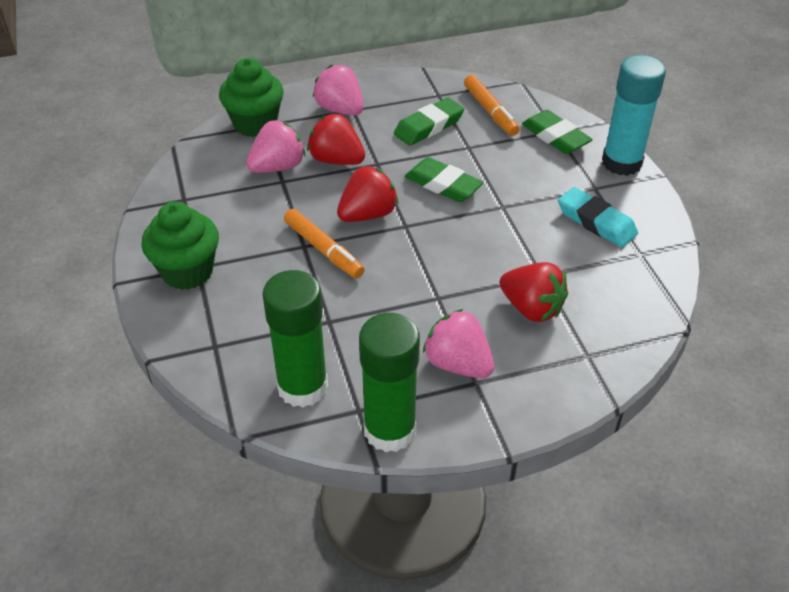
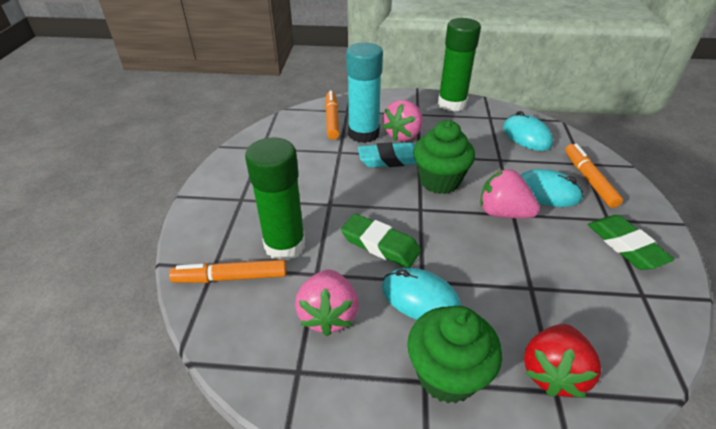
green eraser: [394,98,464,146] [405,157,484,202] [522,110,593,154] = 3 -> [341,214,421,268] [588,215,675,270] = 2
orange marker: [284,209,365,278] [464,75,520,136] = 2 -> [169,259,287,283] [325,90,340,140] [565,144,623,208] = 3
red strawberry: [307,114,365,165] [337,166,398,222] [499,262,568,322] = 3 -> [524,324,601,398] = 1
turquoise mouse: none = 0 -> [382,268,461,320] [503,111,553,151] [521,169,584,207] = 3

